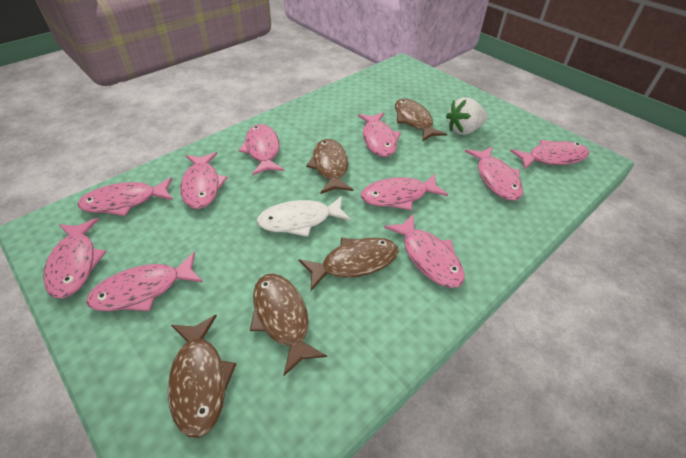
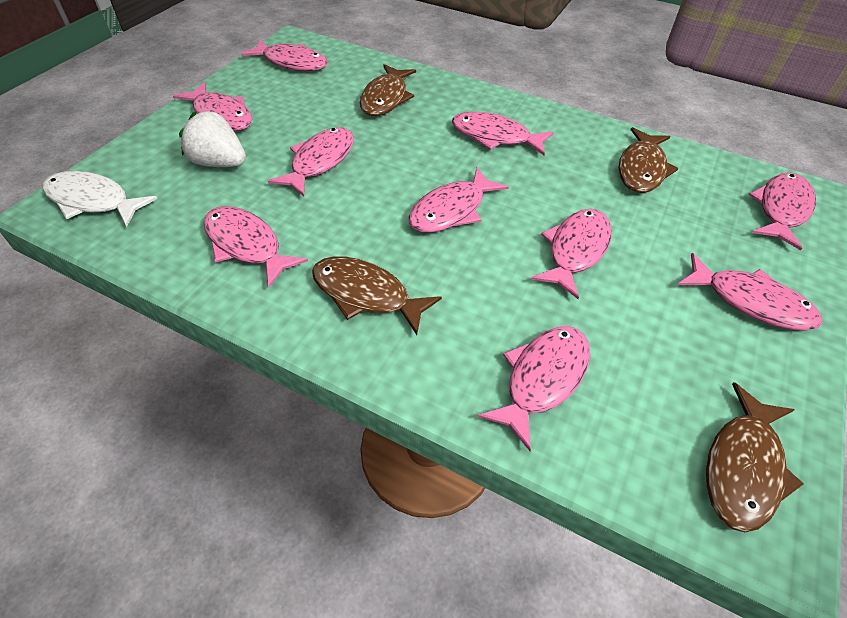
brown fish: [168,315,236,438] [250,274,327,376] [298,237,399,291] [306,139,353,194] [395,99,447,141] = 5 -> [312,256,442,335] [360,64,416,116] [619,127,678,193] [706,382,804,532] = 4

